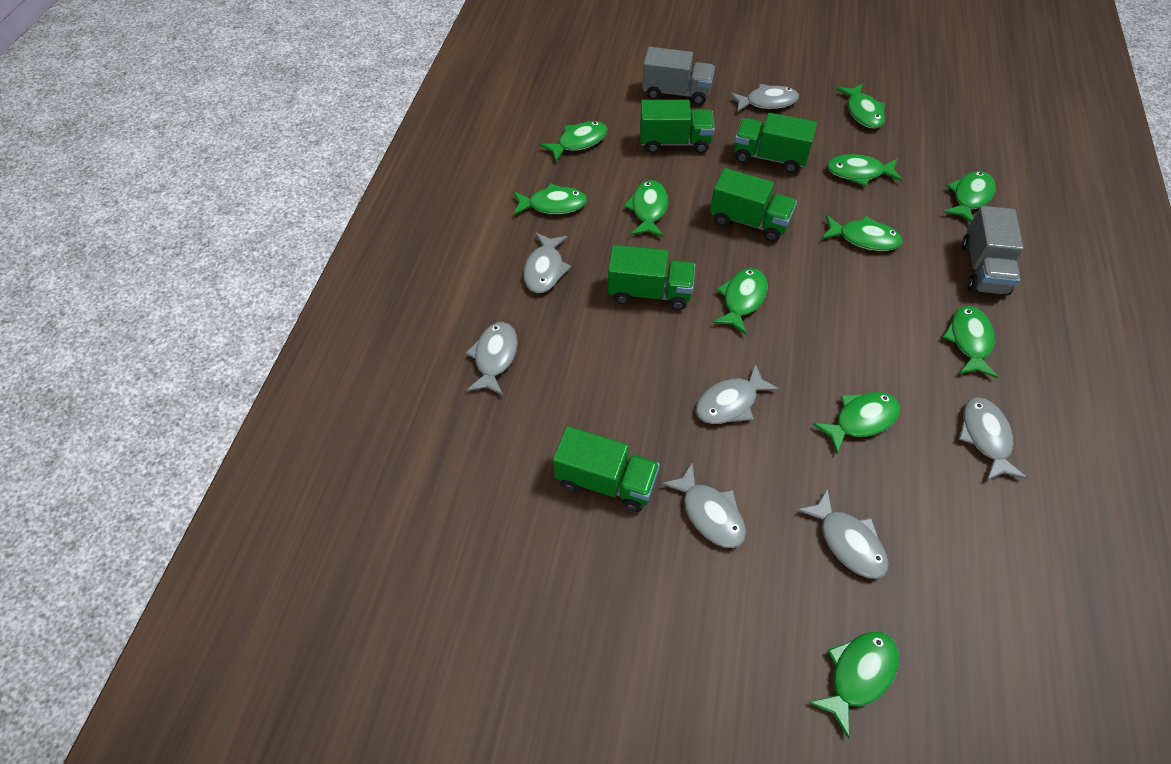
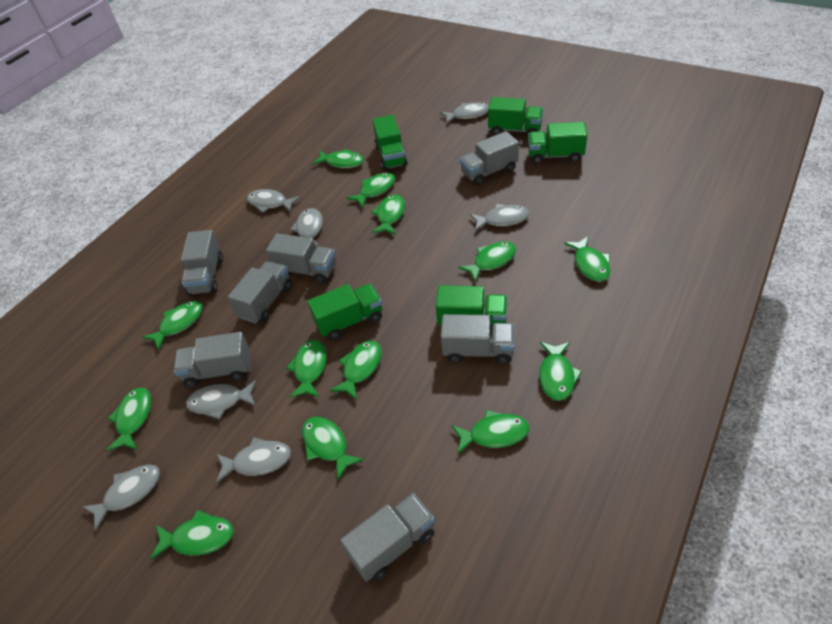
green fish: [513,183,587,215] [540,121,607,162] [624,180,668,237] [712,268,767,335] [808,631,899,739] [812,392,900,454] [822,215,902,251] [827,154,902,186] [836,83,885,128] [943,171,996,223] [943,306,998,378] = 11 -> [106,388,151,451] [142,301,202,350] [150,510,234,559] [286,340,327,398] [302,417,364,480] [312,149,364,168] [330,341,382,400] [347,172,395,208] [371,194,405,235] [452,410,529,454] [458,241,516,282] [539,342,582,401] [564,236,611,282] = 13
grey truck: [642,47,715,105] [962,206,1024,296] = 2 -> [174,332,251,388] [181,230,223,295] [228,261,292,323] [266,233,336,284] [340,493,435,582] [441,314,515,364] [460,131,519,185] = 7

